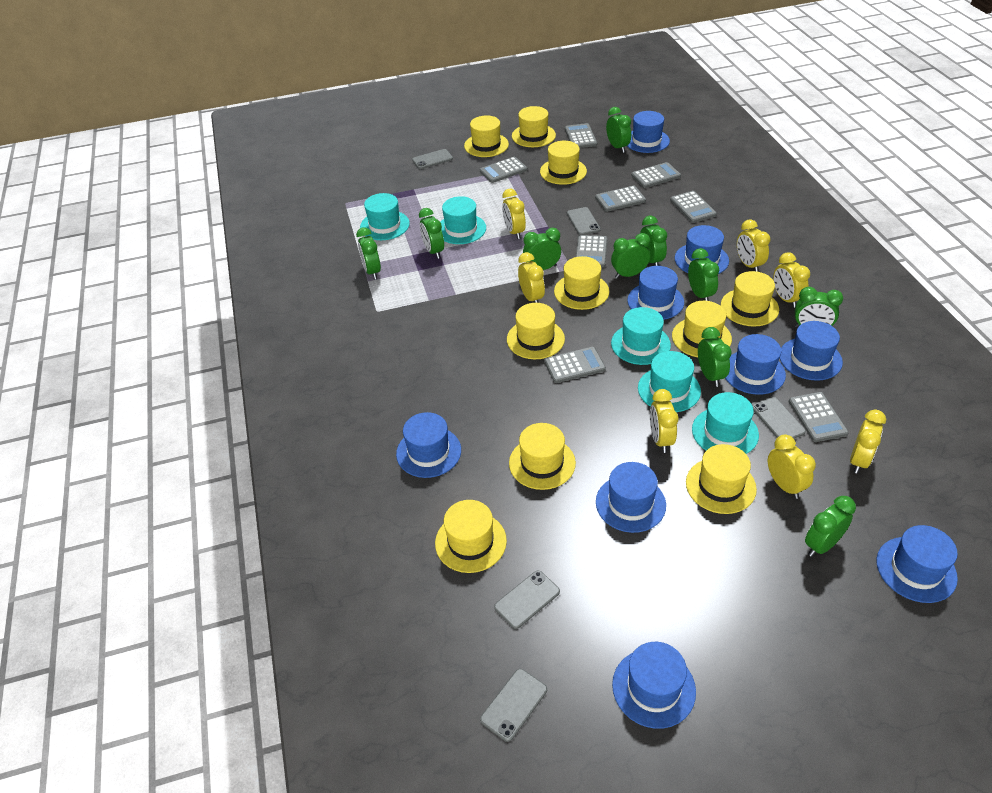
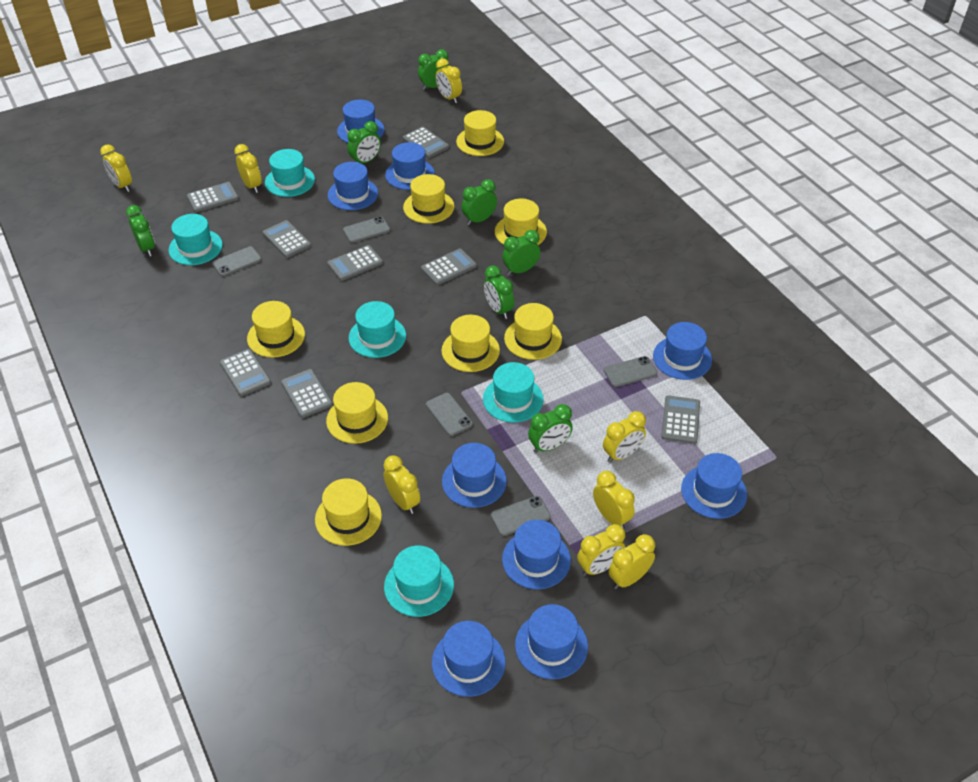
green clock: [356,227,381,280] [419,208,444,259] [523,228,561,270] [606,107,631,153] [611,233,650,279] [640,216,667,266] [688,248,719,301] [698,327,732,387] [795,287,843,328] [805,496,856,557] = 10 -> [126,205,155,256] [347,121,381,163] [418,49,449,90] [462,179,497,225] [484,265,514,319] [502,230,540,276] [528,404,573,453] = 7
yellow clock: [502,189,526,239] [518,252,545,303] [650,389,679,453] [737,219,771,272] [768,434,816,499] [773,252,810,308] [850,409,886,474] = 7 -> [100,144,132,192] [235,144,261,193] [384,455,420,514] [435,58,462,103] [577,524,625,576] [593,471,635,529] [603,411,646,462] [608,534,655,589] = 8
yellow hat: [435,500,507,573] [464,115,509,157] [507,303,565,359] [509,423,576,490] [512,106,556,147] [540,141,587,185] [554,256,609,310] [672,301,732,357] [686,444,757,514] [721,271,779,327] = 10 -> [247,301,305,358] [315,478,382,546] [326,382,388,444] [403,174,454,224] [441,315,500,372] [456,110,504,156] [495,198,547,245] [504,303,562,360] = 8

